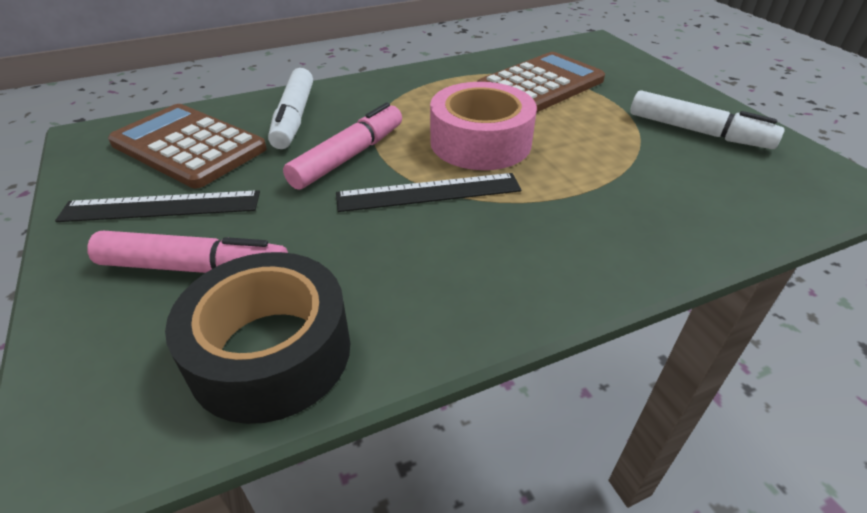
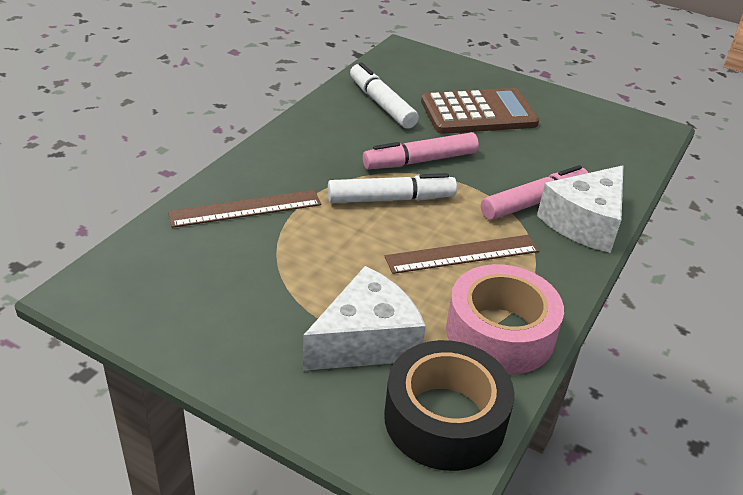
black ruler: [55,190,260,222] [336,173,522,212] = 2 -> none = 0
brown calculator: [108,104,267,188] [477,52,605,113] = 2 -> [421,88,539,134] = 1
brown ruler: none = 0 -> [168,190,321,228] [385,235,539,274] = 2
white cheese: none = 0 -> [303,266,426,371] [537,165,623,253] = 2

